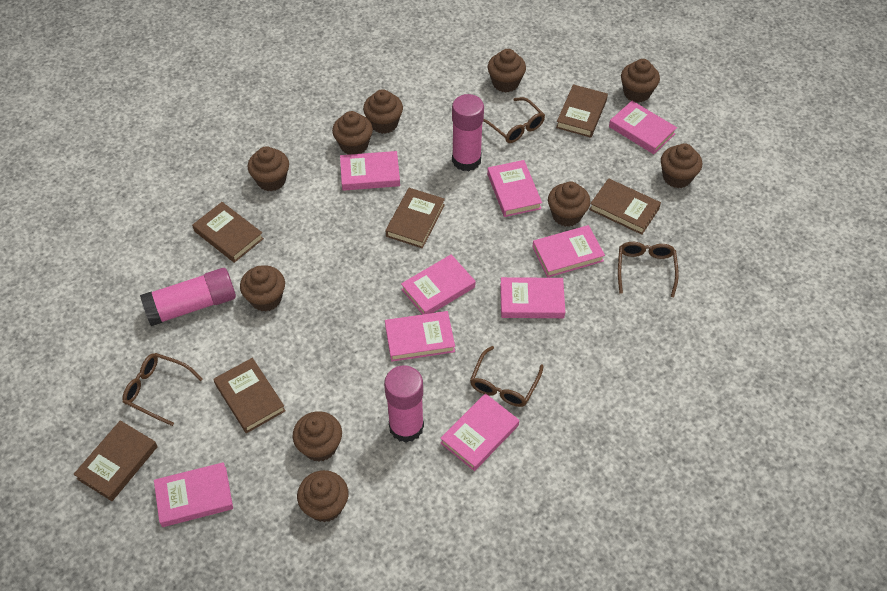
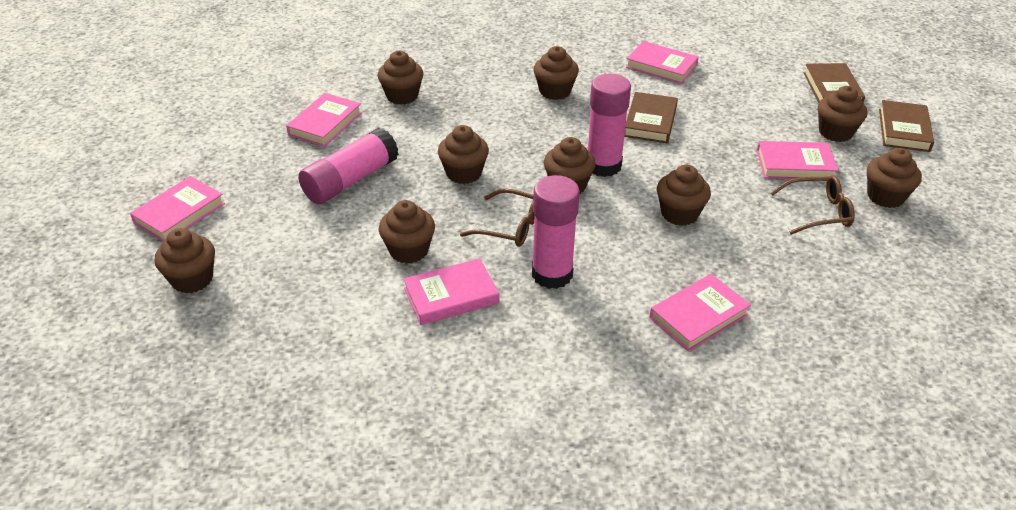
brown book: [73,420,158,501] [192,202,264,263] [213,358,286,433] [385,188,445,248] [556,84,608,138] [589,178,661,235] = 6 -> [624,92,678,143] [803,63,865,103] [879,100,934,152] = 3
brown cupcake: [240,265,285,311] [248,146,289,191] [293,411,342,462] [297,470,349,522] [332,111,373,155] [363,89,403,134] [488,49,526,92] [548,182,590,227] [621,59,660,103] [661,143,702,188] = 10 -> [155,228,215,293] [378,51,423,105] [379,200,435,264] [438,125,489,184] [534,46,579,100] [544,137,596,194] [657,165,711,226] [818,86,867,142] [867,148,922,208] = 9
brown glasses: [122,353,203,426] [470,346,544,407] [483,97,545,143] [618,242,679,297] = 4 -> [460,189,535,247] [771,175,855,235] = 2
pink book: [154,462,233,527] [340,151,400,191] [385,311,455,362] [401,254,475,314] [440,393,519,471] [487,160,542,217] [500,277,565,318] [532,225,605,278] [609,101,677,154] = 9 -> [130,176,225,241] [286,93,362,147] [403,258,499,325] [626,41,699,84] [649,274,751,352] [757,141,838,179] = 6

